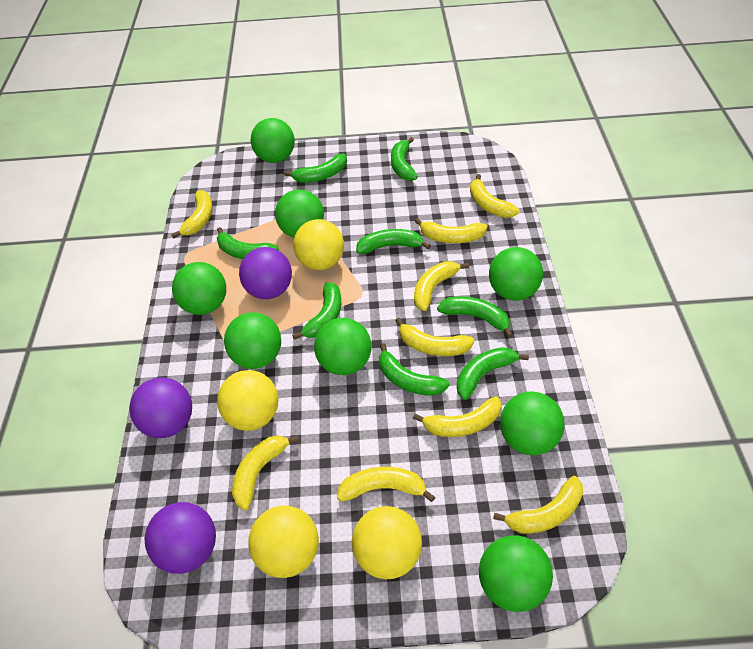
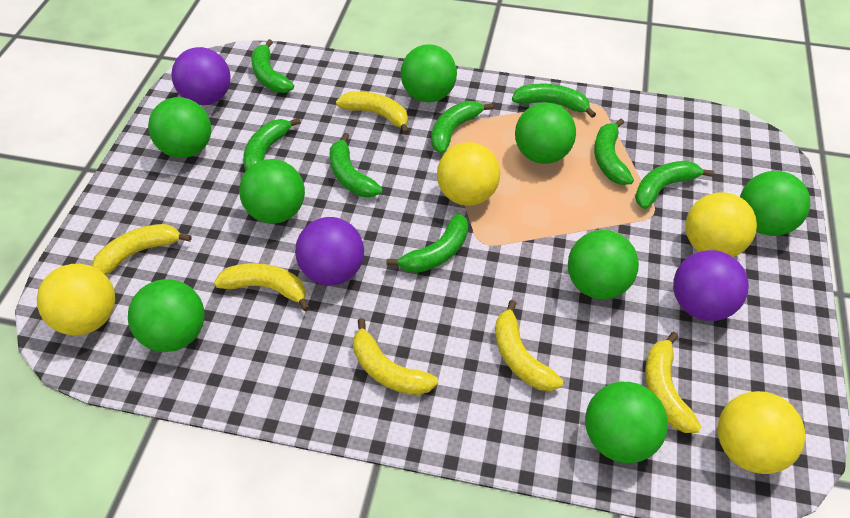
yellow banana: [171,190,213,238] [232,435,299,510] [337,467,435,502] [396,318,475,356] [413,396,502,437] [414,218,487,243] [414,261,469,311] [470,174,519,218] [493,476,583,534] = 9 -> [92,224,192,275] [214,263,310,312] [336,91,409,134] [353,318,438,395] [495,300,563,391] [645,332,701,433] = 6

